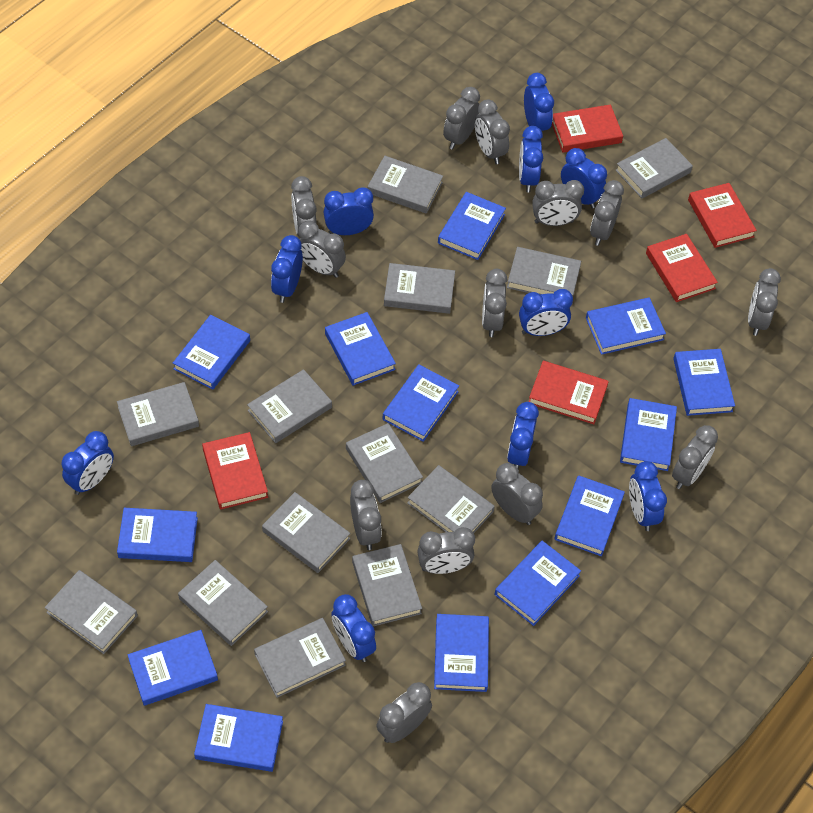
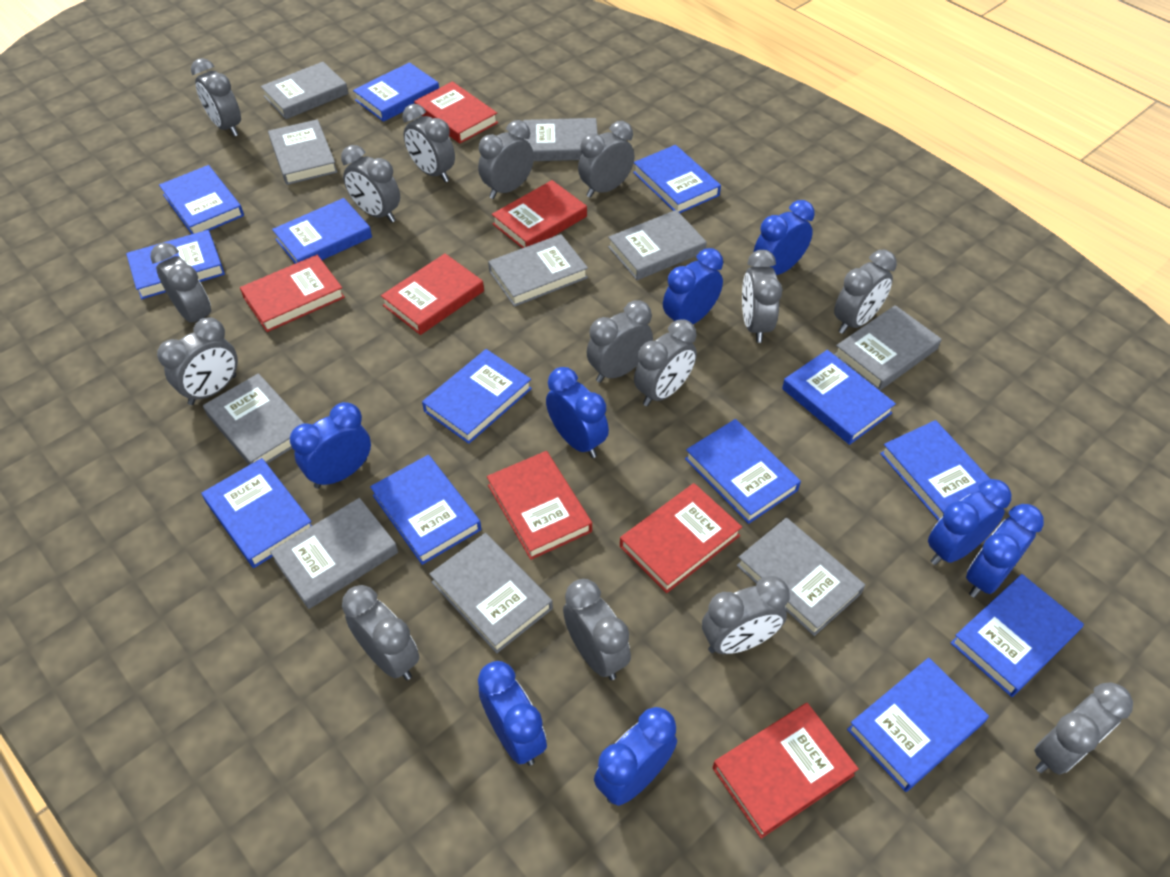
blue clock: [61,431,114,495] [271,235,303,303] [323,187,374,235] [331,594,376,662] [507,402,539,469] [519,126,543,193] [519,289,573,336] [524,73,554,131] [561,148,607,209] [629,461,667,531] = 10 -> [290,402,371,489] [478,661,547,766] [546,367,609,458] [594,707,677,806] [663,248,723,324] [754,200,815,275] [928,479,1011,565] [966,504,1044,598] = 8
grey book: [45,570,138,654] [117,382,199,446] [178,560,268,646] [247,369,332,443] [254,618,346,698] [262,492,350,573] [346,423,423,503] [352,544,422,626] [368,156,443,214] [384,263,455,314] [407,465,495,533] [507,247,581,296] [616,138,693,198] = 13 -> [203,373,304,465] [261,62,348,119] [268,119,337,185] [270,498,398,609] [429,533,553,653] [488,234,588,307] [523,118,598,161] [608,210,707,280] [737,518,865,636] [834,305,941,390] = 10
grey clock: [291,176,317,237] [298,221,346,278] [350,480,382,550] [376,682,432,743] [417,527,475,574] [443,87,480,150] [475,99,510,164] [482,269,507,337] [491,463,543,525] [532,180,584,226] [590,180,624,246] [672,425,718,489] [748,268,781,336] = 13 -> [150,243,211,323] [157,317,238,405] [191,58,241,136] [341,145,400,223] [342,585,420,680] [402,104,455,182] [478,120,534,199] [563,579,631,680] [578,121,634,198] [586,300,653,383] [634,319,697,406] [702,576,790,654] [742,250,782,343] [834,250,897,334] [1034,682,1133,775] = 15
red book: [202,432,268,510] [529,361,609,424] [552,104,623,153] [646,234,718,302] [688,183,757,248] = 5 -> [240,255,345,332] [381,253,484,335] [414,82,498,144] [487,451,592,560] [492,180,587,248] [620,483,742,593] [713,703,859,839] = 7

